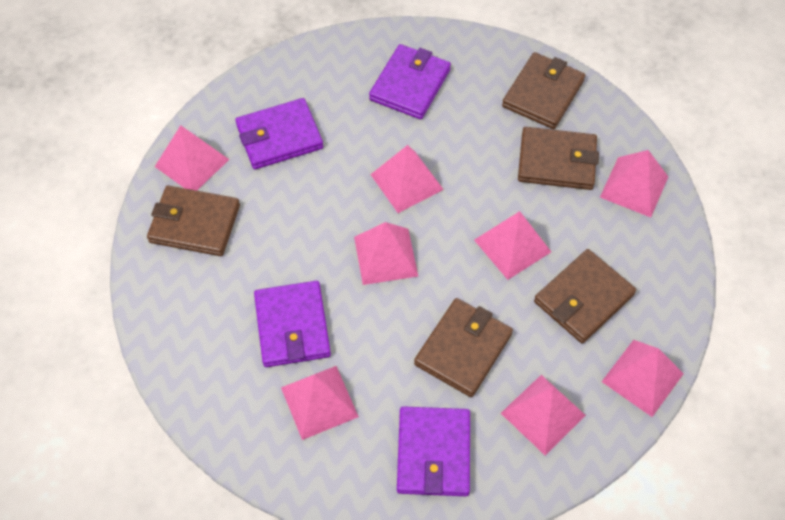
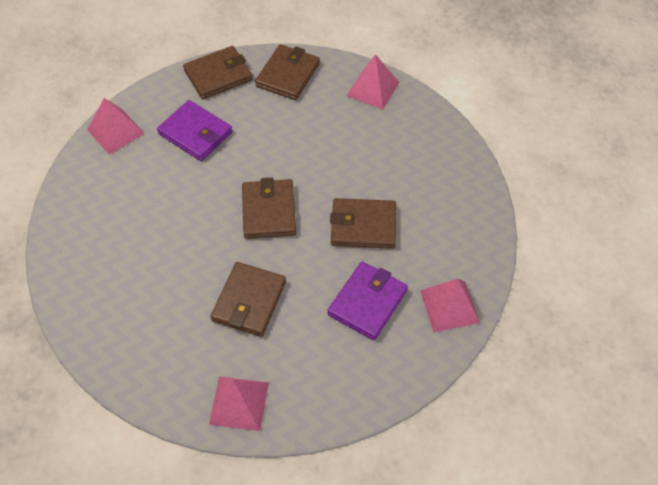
pink pyramid: [155,125,230,191] [281,366,359,440] [354,222,418,285] [370,145,444,213] [474,211,551,280] [501,375,586,455] [600,150,668,217] [602,340,684,417] = 8 -> [87,98,145,155] [209,376,269,431] [347,54,400,109] [420,279,480,332] = 4
purple wallet: [235,98,323,169] [254,281,331,367] [369,44,451,119] [397,406,470,496] = 4 -> [157,100,232,161] [327,262,408,340] = 2

